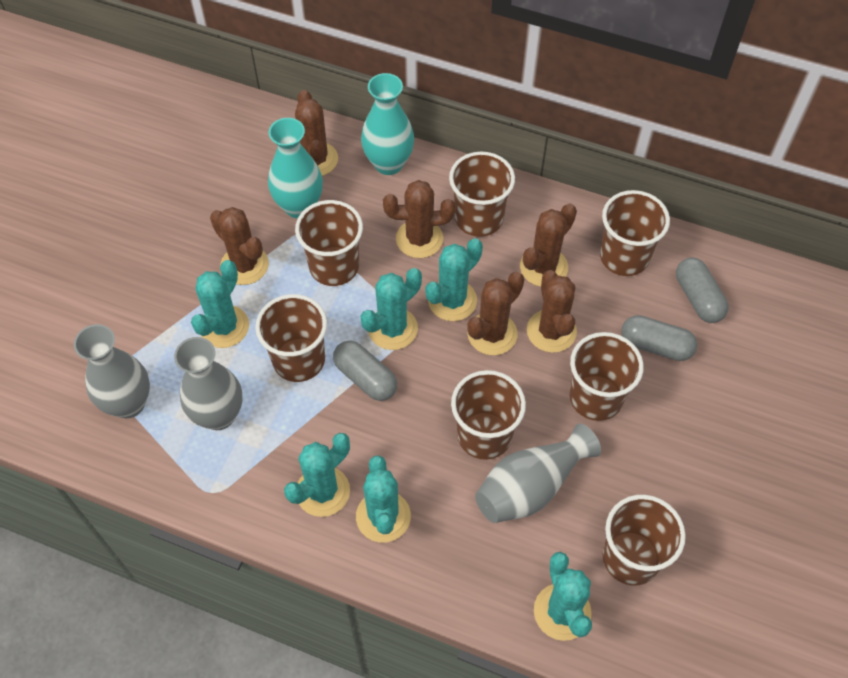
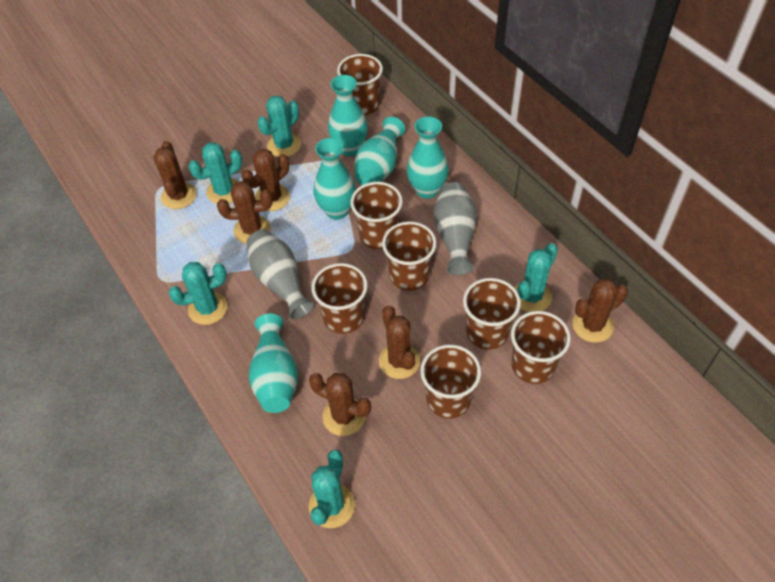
grey capsule: [333,340,397,401] [621,315,697,361] [676,258,729,323] = 3 -> none = 0
grey vase: [74,324,150,418] [174,337,242,430] [475,423,601,523] = 3 -> [247,229,314,320] [434,182,477,275] = 2
turquoise cactus: [191,260,249,348] [284,433,350,517] [356,455,411,543] [361,268,422,350] [425,238,483,321] [534,552,592,641] = 6 -> [168,262,227,325] [188,142,242,204] [257,95,301,157] [309,450,355,528] [514,243,558,312] = 5
turquoise vase: [268,118,323,219] [361,73,414,175] = 2 -> [249,314,298,413] [313,138,356,220] [328,75,368,156] [354,117,405,185] [407,117,449,199] = 5

